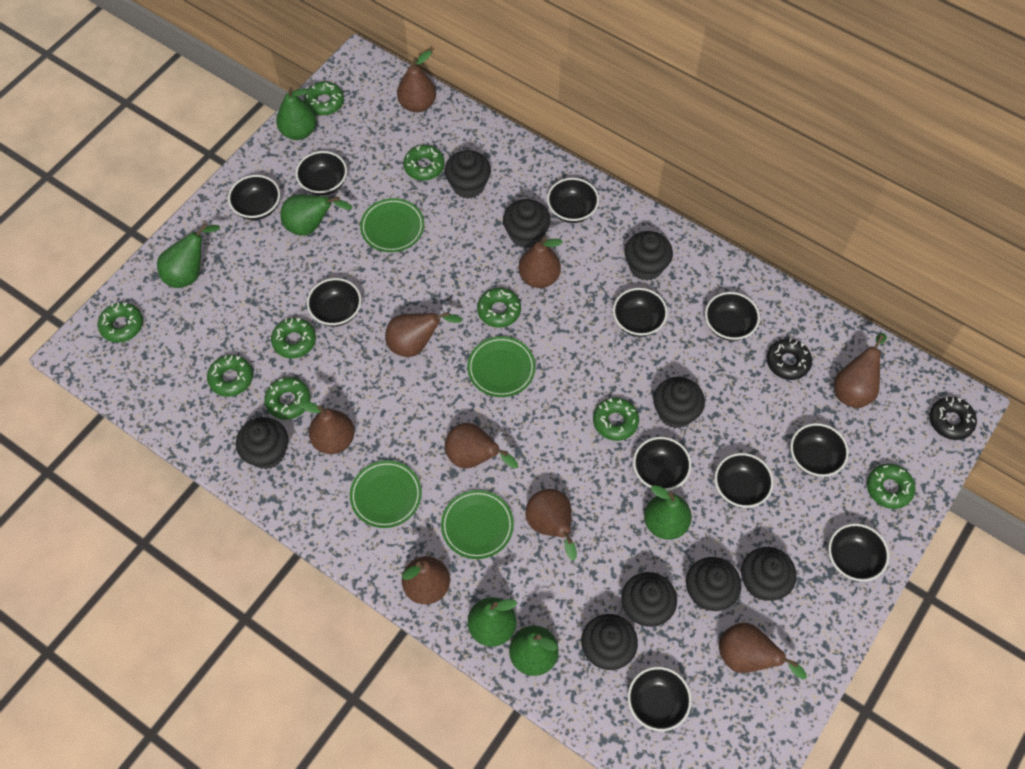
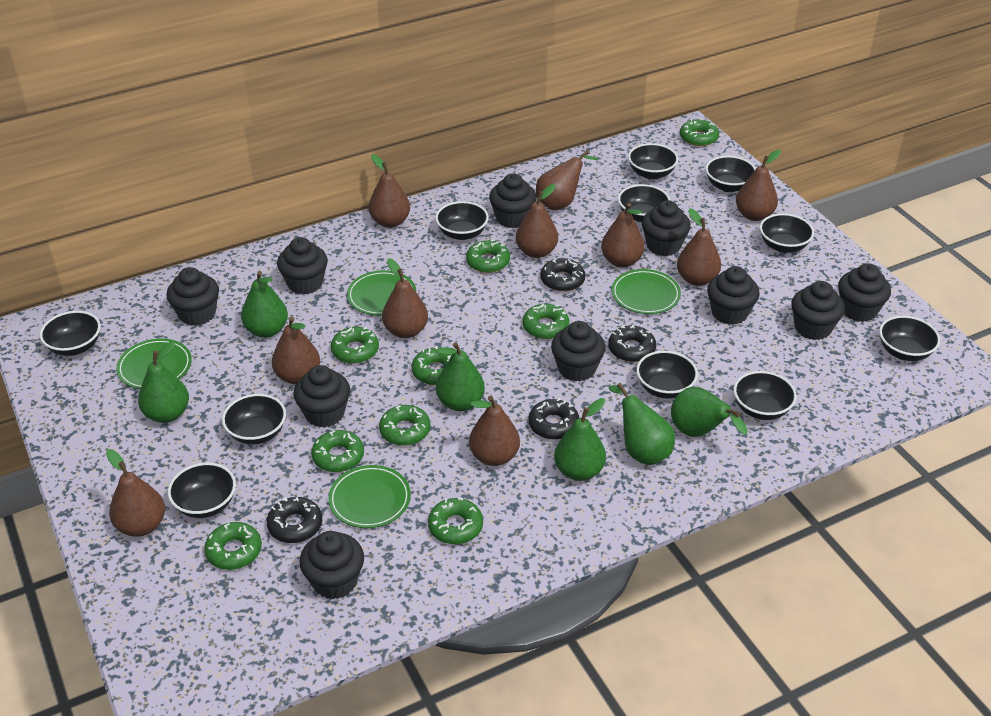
black cupcake: [236,417,288,469] [444,150,491,199] [503,199,551,248] [581,614,638,670] [621,572,677,627] [625,231,673,281] [653,377,705,428] [686,557,741,611] [741,547,797,601] = 9 -> [166,267,219,326] [277,237,328,295] [293,365,350,428] [299,531,364,599] [489,173,537,228] [551,321,606,381] [642,200,691,256] [707,266,760,325] [791,281,845,340] [838,263,891,322] = 10
black donut: [767,338,812,380] [929,397,977,440] = 2 -> [267,497,322,543] [528,398,579,440] [540,258,585,292] [608,325,656,362] = 4
brown pear: [300,401,355,454] [385,312,462,357] [397,51,436,112] [402,556,450,604] [445,423,518,469] [518,237,563,288] [526,489,577,560] [719,623,807,680] [834,333,887,408] = 9 -> [106,449,165,537] [272,317,320,384] [369,154,410,228] [382,258,428,338] [469,396,520,466] [516,184,558,258] [536,150,598,210] [601,203,645,267] [677,208,721,286] [736,150,781,221] = 10

